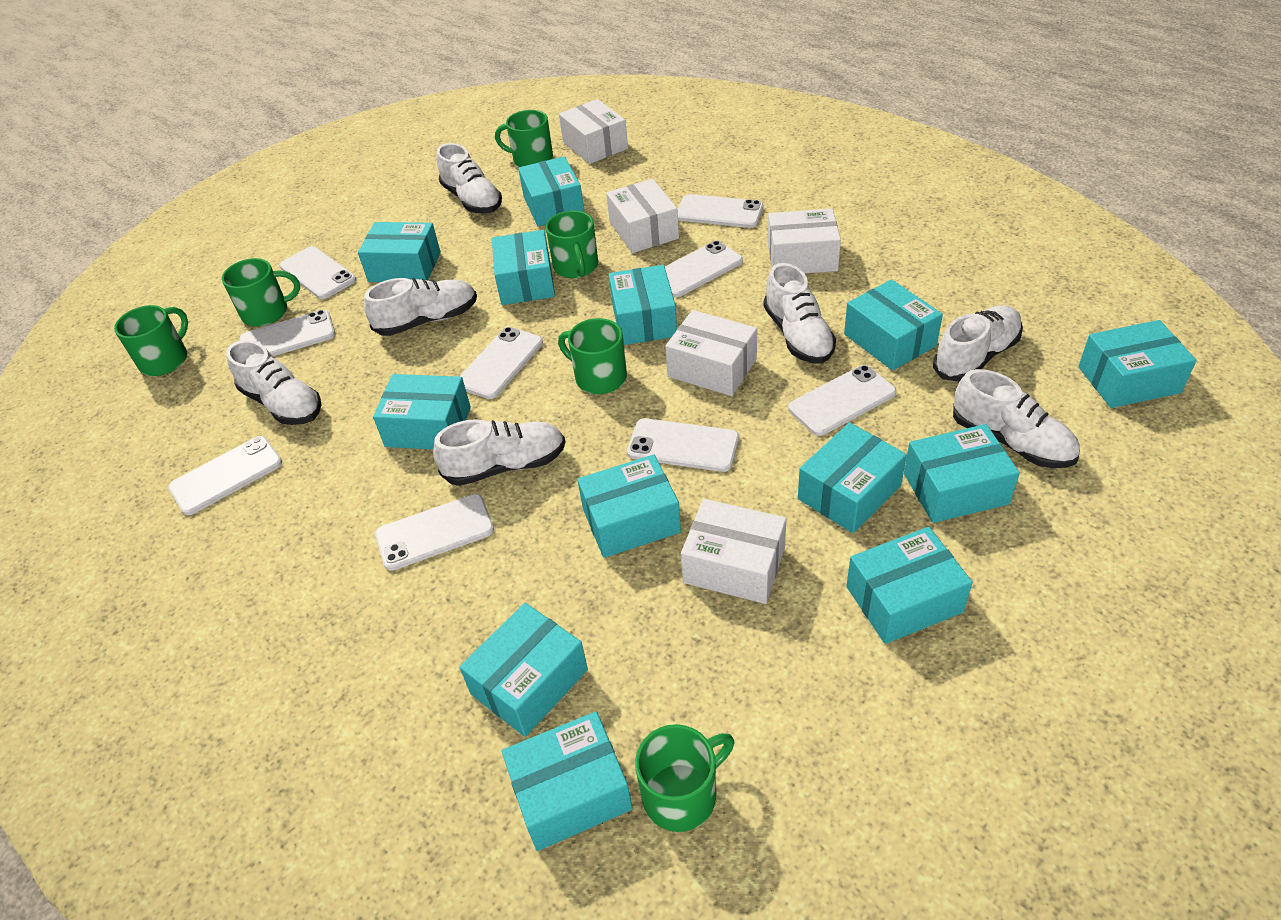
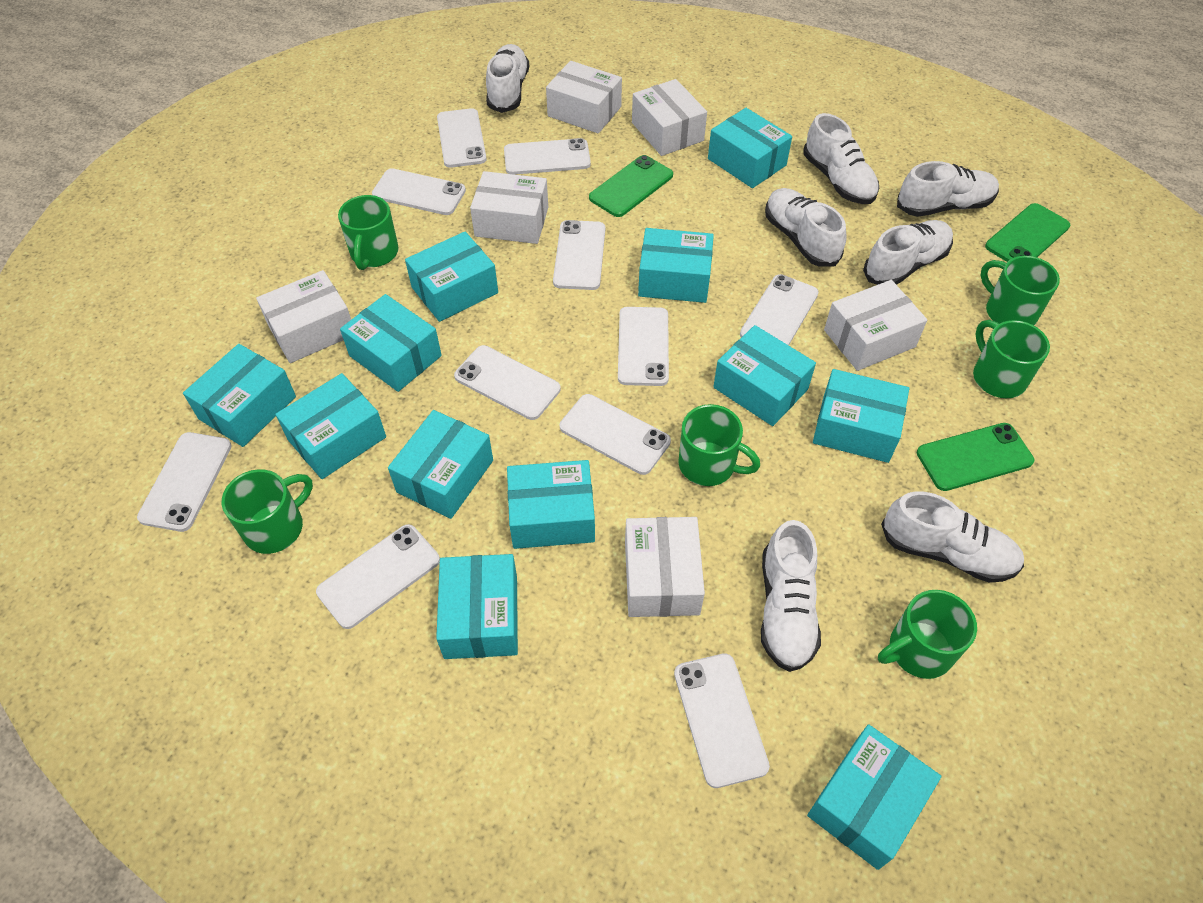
green phone: none = 0 -> [589,155,673,217] [917,423,1034,491] [985,203,1070,262] = 3
turquoise box: [358,222,441,282] [373,374,471,450] [459,603,588,737] [492,230,555,305] [501,711,633,851] [518,156,584,226] [577,454,681,558] [609,265,677,345] [798,423,907,533] [844,279,943,371] [846,527,973,644] [904,424,1020,523] [1078,320,1197,408] = 13 -> [183,344,296,447] [275,373,386,479] [340,294,442,392] [388,410,493,519] [405,232,498,322] [436,554,518,659] [507,460,595,549] [638,228,714,303] [708,108,792,188] [713,325,816,426] [807,724,941,870] [813,369,909,463] = 12
white box: [559,99,628,164] [606,179,679,253] [665,310,757,396] [681,499,786,604] [768,209,841,273] = 5 -> [256,270,351,363] [470,171,548,244] [546,61,622,134] [625,517,705,617] [632,79,707,156] [824,280,927,371] = 6
white phone: [168,436,282,515] [239,310,335,356] [280,246,356,299] [375,494,494,571] [459,327,543,399] [627,418,739,472] [665,241,743,297] [678,194,763,228] [788,365,897,436] = 9 -> [137,432,231,532] [316,524,440,629] [372,168,466,215] [437,108,487,168] [454,345,561,420] [504,138,591,175] [553,220,605,290] [560,394,671,475] [618,307,669,386] [674,653,770,788] [740,274,818,345] = 11

